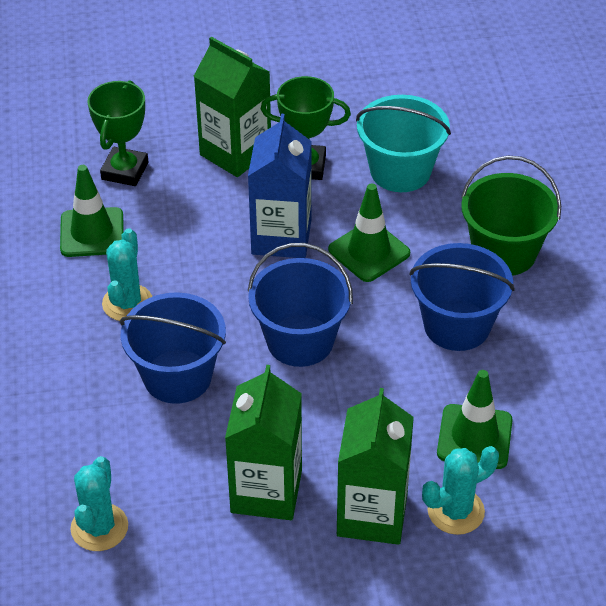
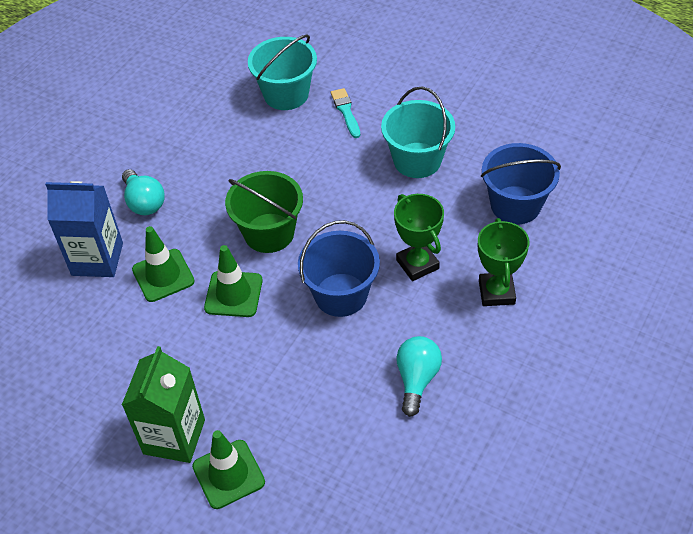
blue bucket: [120,292,226,404] [248,243,353,367] [409,243,515,351] = 3 -> [298,220,380,317] [481,143,561,224] = 2
green carton: [194,37,271,177] [225,365,302,520] [337,388,414,545] = 3 -> [122,346,205,463] = 1
turquoise brush: none = 0 -> [331,88,360,138] = 1
turquoise bucket: [356,95,451,192] = 1 -> [248,35,317,110] [381,87,455,178] = 2
turquoise cactus: [70,456,128,551] [102,228,152,321] [422,446,499,535] = 3 -> none = 0
turquoise light bulb: none = 0 -> [122,169,165,215] [396,336,442,417] = 2

